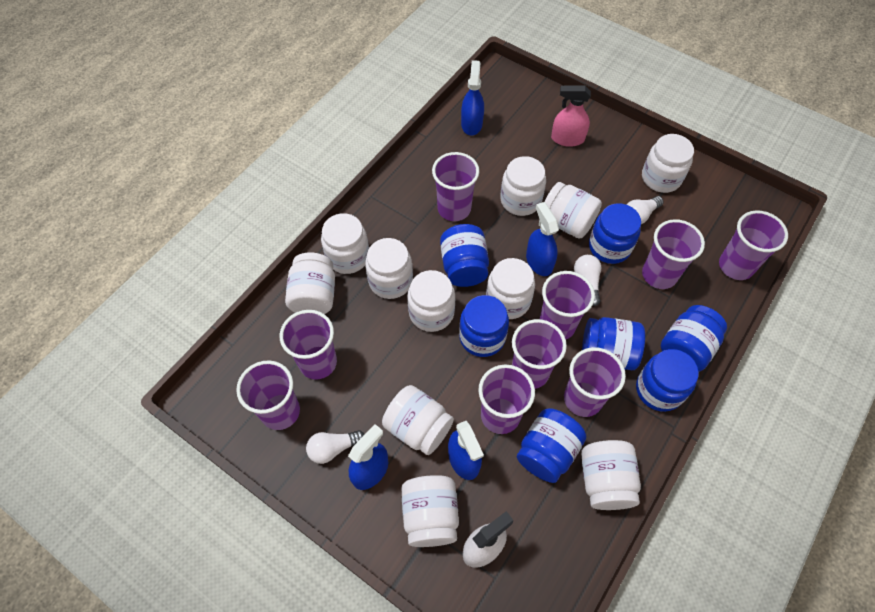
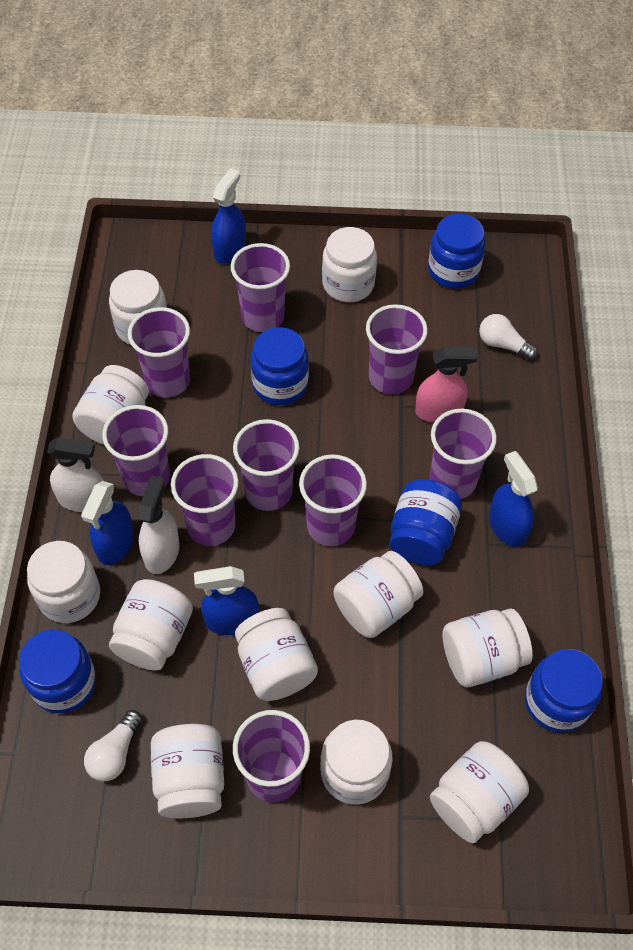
blue jar: [440,224,489,287] [459,295,509,357] [517,408,586,483] [582,317,645,370] [589,203,641,264] [636,349,699,412] [661,305,727,372] = 7 -> [19,630,96,713] [251,327,309,405] [390,479,462,565] [428,214,485,289] [525,649,603,733] = 5
white light bulb: [306,430,365,464] [574,255,601,306] [627,196,664,224] = 3 -> [84,710,142,781] [479,314,538,360] = 2
white spray bottle: [463,511,513,568] = 1 -> [47,437,104,512] [138,476,180,574] = 2

